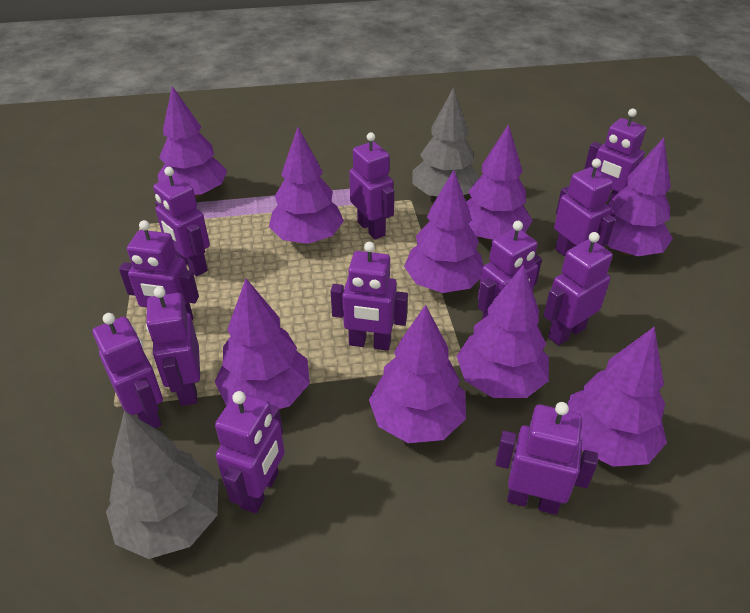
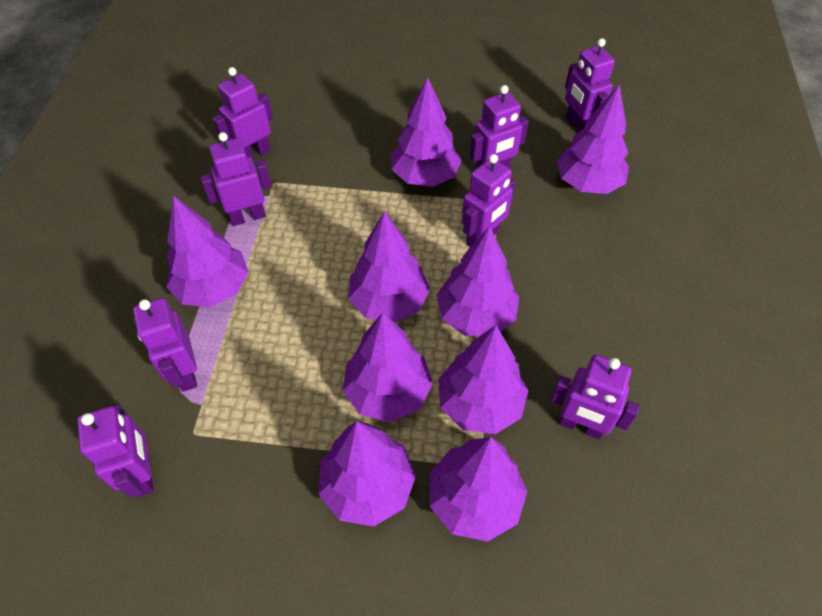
grey tree: [106,411,218,559] [412,87,480,197] = 2 -> none = 0
purple robot: [92,313,163,429] [119,220,199,321] [146,287,200,406] [153,167,210,276] [215,391,285,513] [331,242,408,351] [349,132,394,240] [478,221,542,319] [495,402,598,515] [543,232,613,345] [554,159,615,256] [584,109,646,209] = 12 -> [77,405,154,498] [133,298,197,392] [200,132,272,226] [213,67,273,160] [462,154,515,247] [469,85,529,169] [551,355,640,440] [565,38,615,132] = 8

